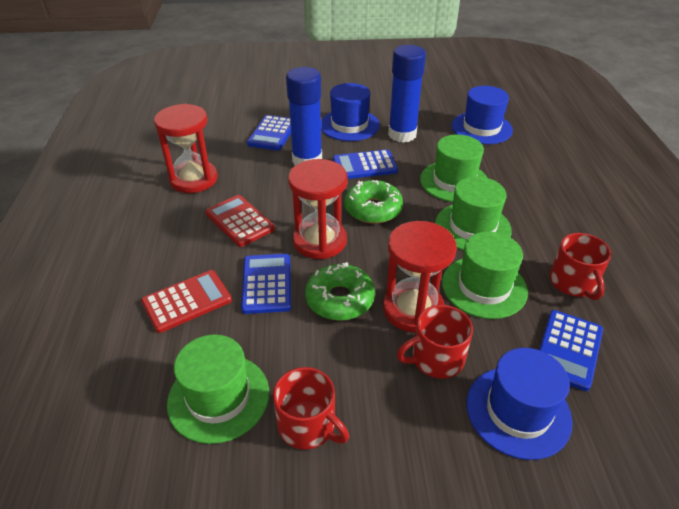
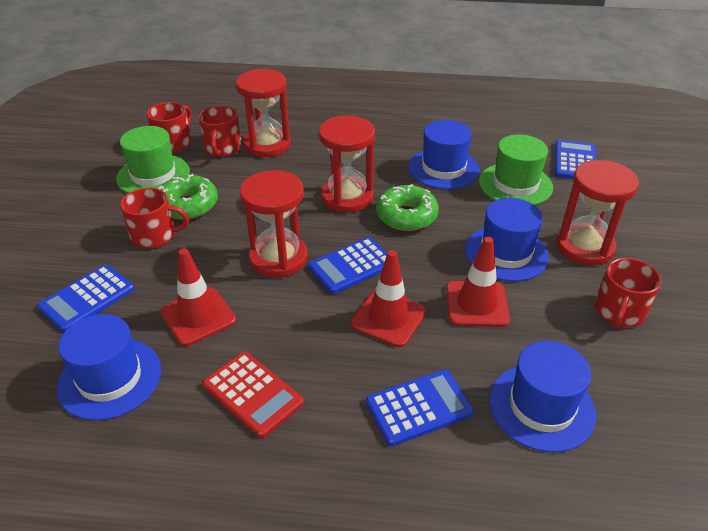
blue glue stick: [286,67,322,165] [388,45,426,143] = 2 -> none = 0
blue hat: [321,83,380,141] [451,86,513,144] [467,348,573,460] = 3 -> [57,314,161,421] [408,120,480,189] [465,198,549,282] [489,341,596,453] = 4
green hat: [167,334,269,444] [420,135,487,202] [435,177,512,250] [442,232,528,319] = 4 -> [116,126,190,193] [479,134,553,205] = 2
red calculator: [141,270,232,333] [205,195,275,247] = 2 -> [202,352,304,438] = 1
red hourglass: [154,104,218,193] [288,159,348,259] [383,221,457,332] = 3 -> [236,69,291,157] [240,170,308,278] [319,116,375,213] [556,160,639,265] = 4
red mug: [273,367,349,450] [397,305,473,378] [549,233,611,300] = 3 -> [120,188,189,248] [146,102,192,153] [198,106,242,157] [595,258,661,328] = 4
red traffic cone: none = 0 -> [160,248,236,346] [351,250,426,347] [446,237,510,327] = 3

